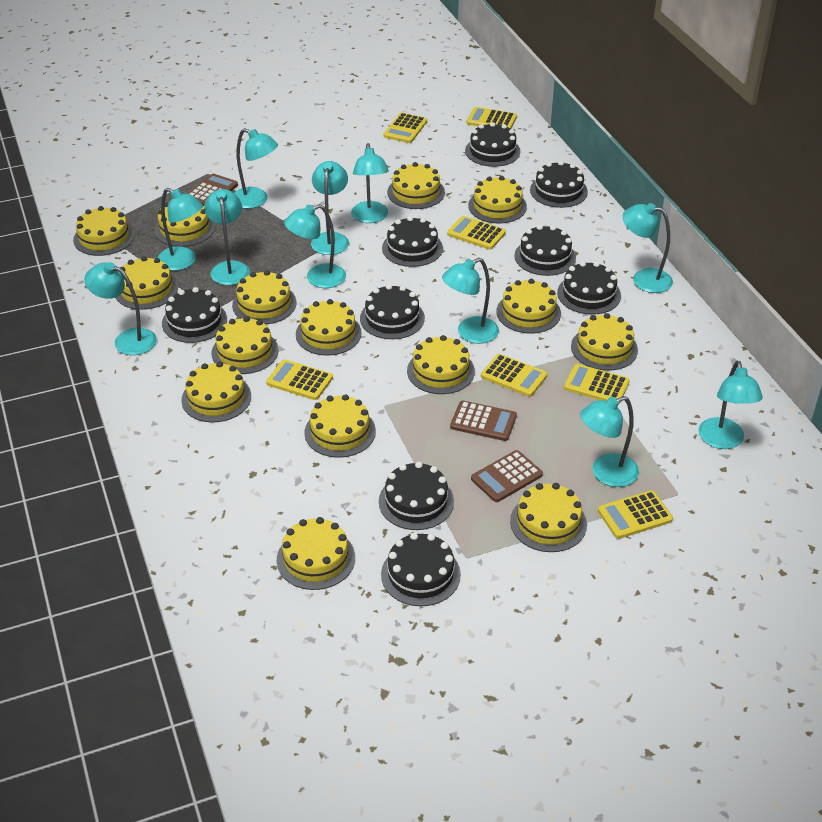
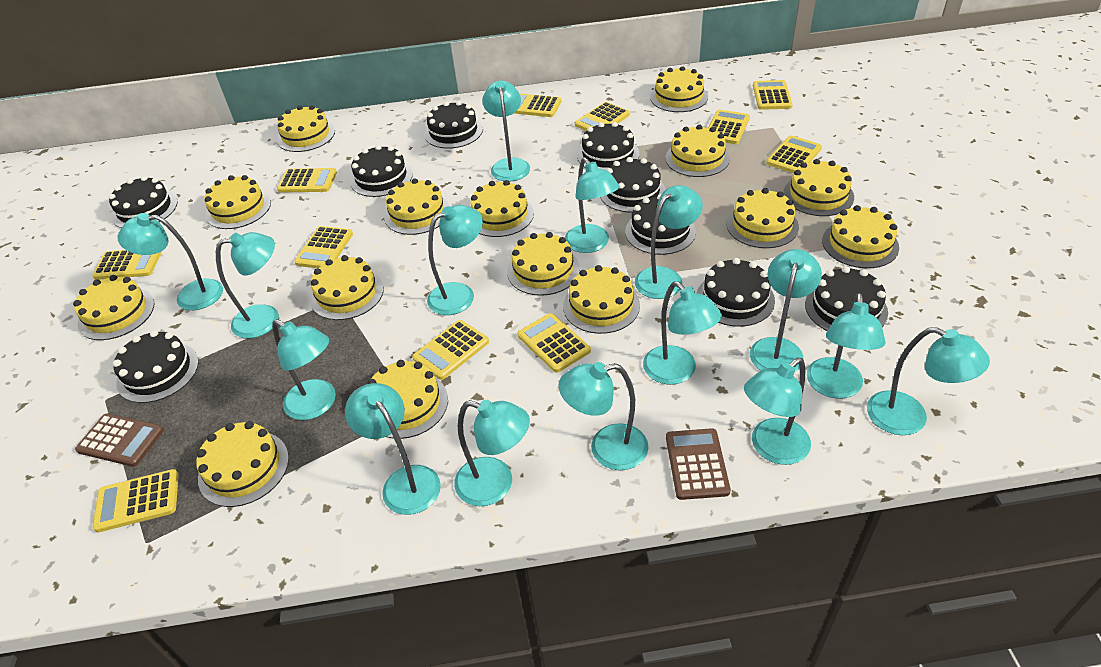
brown calculator: [188,174,238,205] [450,401,517,441] [471,450,543,502] = 3 -> [75,413,164,467] [666,428,731,500] = 2
turquoise lamp: [84,262,157,355] [157,188,203,271] [204,189,250,285] [234,128,278,209] [284,204,346,288] [311,161,349,255] [351,143,389,223] [442,258,499,344] [580,396,639,487] [623,203,673,293] [698,361,763,449] = 11 -> [118,213,223,310] [216,232,279,338] [272,319,336,420] [345,383,441,515] [427,205,483,315] [454,400,530,506] [483,80,530,181] [559,362,648,470] [565,157,620,253] [635,185,703,299] [643,281,722,384] [744,358,811,465] [750,249,822,372] [807,293,886,398] [867,327,990,435] = 15
yellow calculator: [266,359,333,400] [383,113,427,143] [447,216,506,249] [467,107,517,129] [481,354,547,397] [564,364,630,404] [598,490,673,539] = 7 -> [92,250,162,280] [92,469,179,533] [277,168,337,193] [294,226,353,268] [412,320,489,380] [514,93,561,117] [517,313,591,373] [575,102,630,131] [708,110,750,144] [753,80,792,110] [766,136,822,173] = 11

